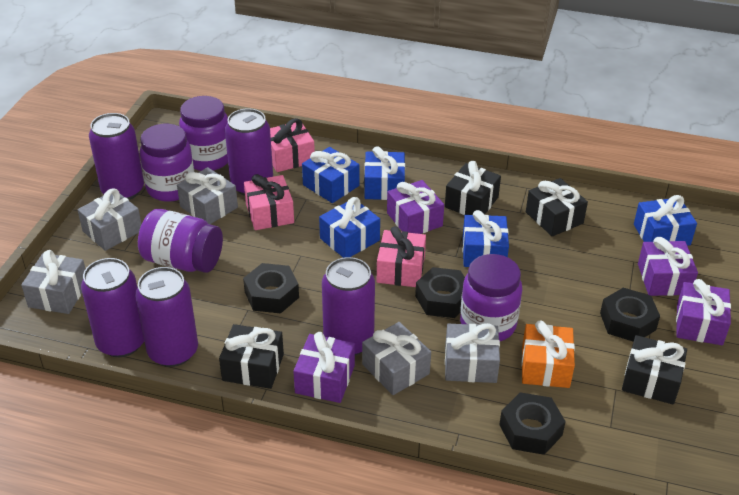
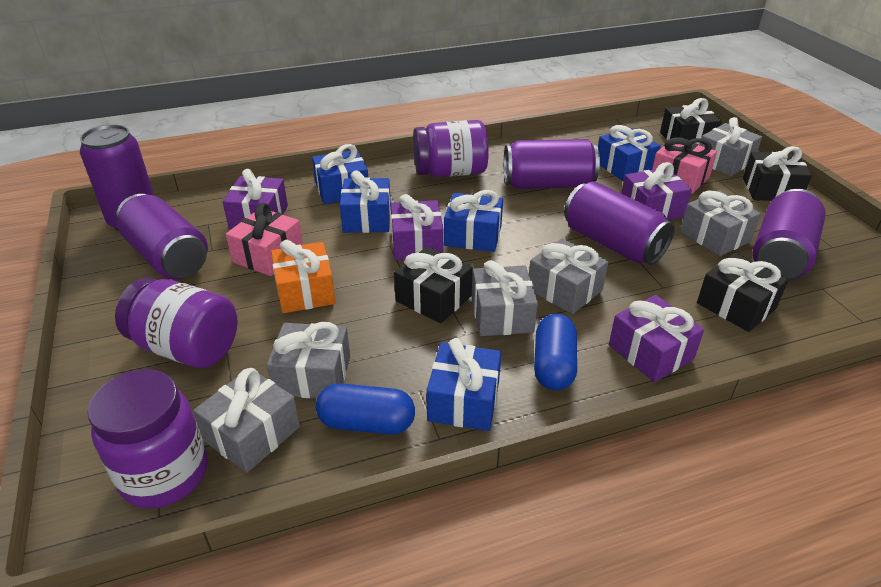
black nut: [243,263,299,313] [415,267,465,318] [499,392,566,455] [600,288,660,342] = 4 -> none = 0
blue capsule: none = 0 -> [316,383,415,435] [534,314,577,390] = 2
grey gift: [21,250,85,314] [78,188,142,251] [177,167,238,224] [362,322,431,395] [445,323,500,383] = 5 -> [193,368,300,473] [267,322,350,398] [472,260,538,336] [529,238,608,314] [680,191,761,256] [700,117,762,176] = 6
pink gift: [244,174,294,230] [270,118,315,172] [377,226,426,287] = 3 -> [226,203,303,276] [652,137,717,194] = 2
purple jar: [138,209,223,273] [140,124,194,202] [179,96,228,171] [460,254,522,341] = 4 -> [88,369,207,509] [115,278,238,368] [413,120,489,177] = 3

